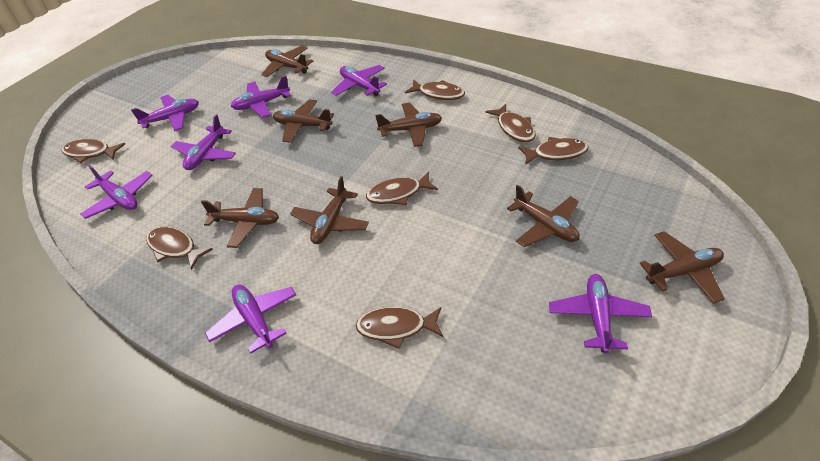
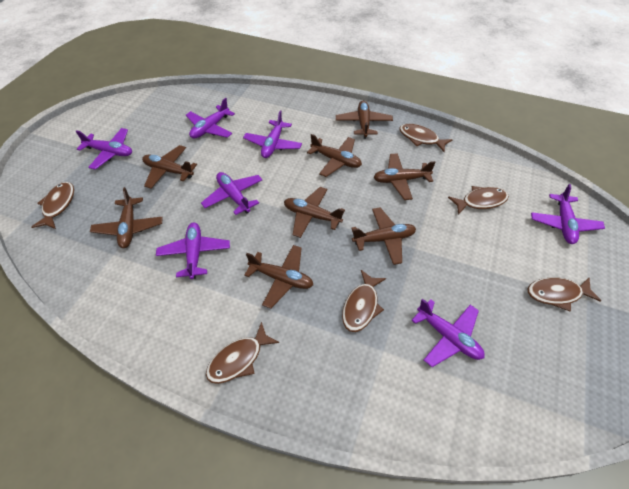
brown fish: [61,139,125,163] [146,227,213,270] [355,307,443,349] [366,171,438,205] [405,79,465,100] [485,104,536,142] [518,137,589,165] = 7 -> [31,182,74,229] [206,322,279,384] [342,270,386,332] [399,124,453,152] [448,186,509,215] [527,277,601,311] = 6
brown plane: [201,188,279,248] [261,46,313,77] [273,99,334,143] [290,176,369,244] [375,102,442,147] [507,185,580,247] [640,231,725,303] = 7 -> [90,187,163,248] [142,145,197,189] [244,245,313,309] [284,187,345,238] [307,134,362,177] [336,101,393,139] [351,207,416,265] [374,153,436,200] = 8

